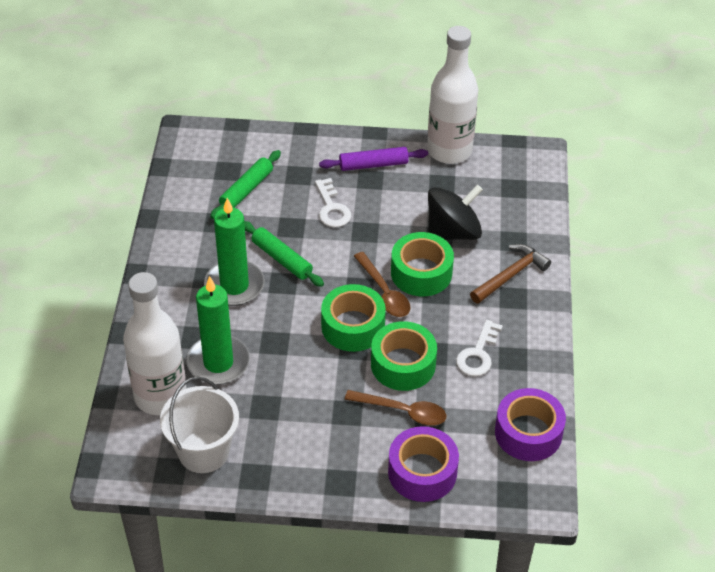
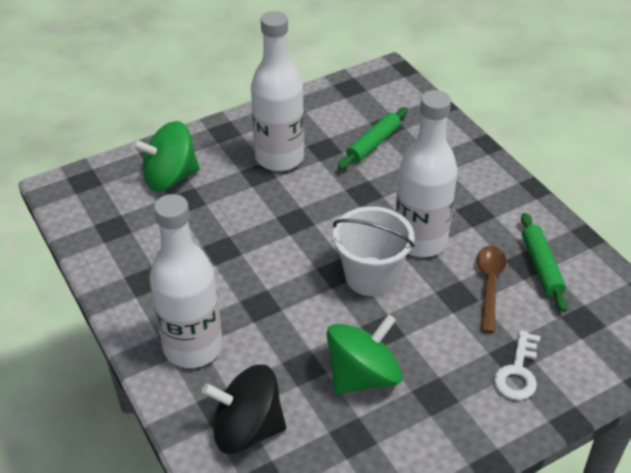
brown hammer: [470,244,551,304] = 1 -> none = 0
brown spoon: [345,390,446,426] [354,252,410,317] = 2 -> [477,246,506,333] = 1
green candle: [186,276,250,385] [204,198,264,306] = 2 -> none = 0
green spinning top: none = 0 -> [132,121,200,191] [326,314,402,394] = 2
green tape: [321,284,386,352] [371,321,437,391] [391,232,454,296] = 3 -> none = 0
purple rolling pin: [319,147,428,171] = 1 -> none = 0
purple tape: [388,426,459,502] [495,388,566,461] = 2 -> none = 0
white bottle: [123,272,187,415] [427,26,479,164] = 2 -> [149,194,223,368] [251,11,304,171] [396,90,458,257] = 3
white key: [315,178,351,227] [456,320,503,376] = 2 -> [494,330,540,400] = 1

